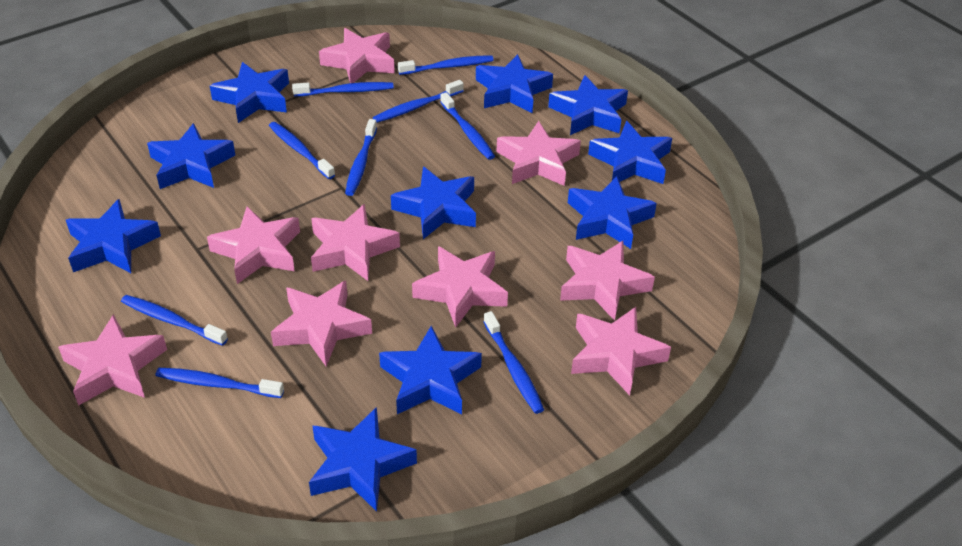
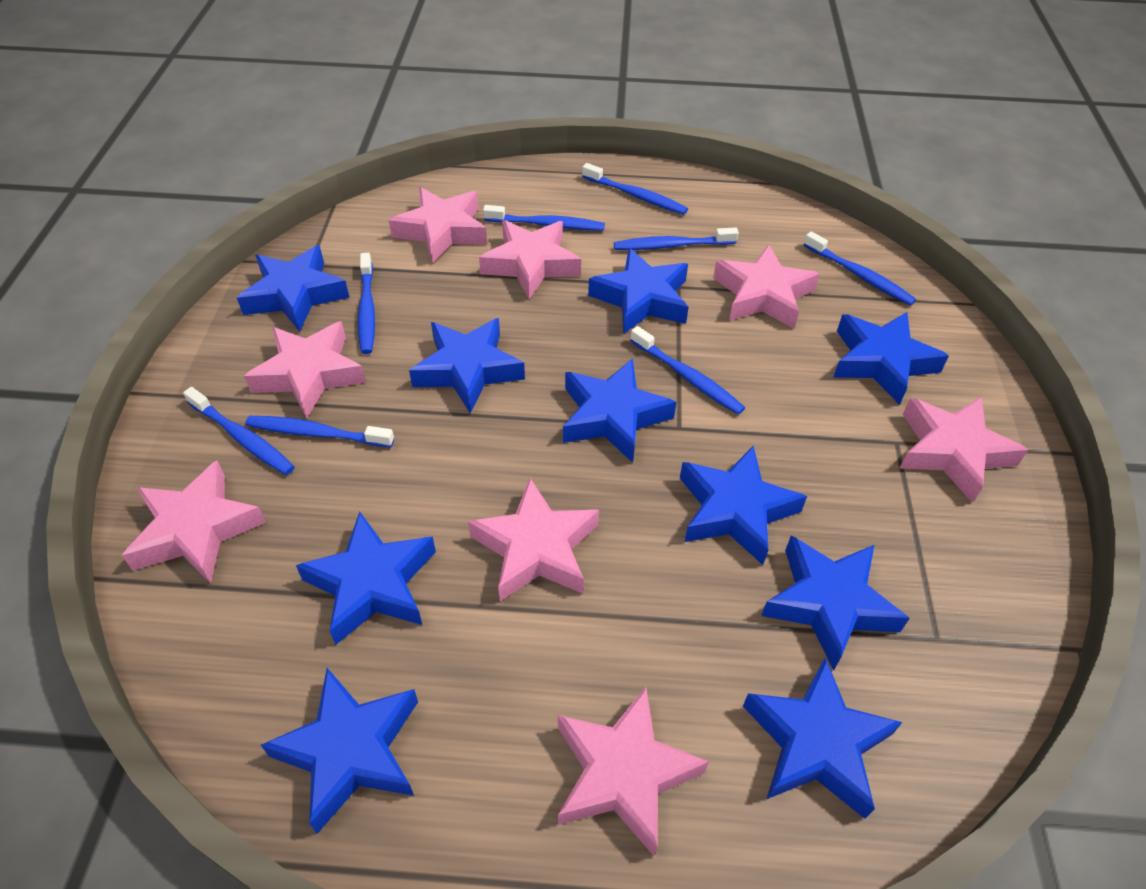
blue toothbrush: [121,295,228,346] [156,368,284,398] [269,122,335,179] [292,82,394,97] [345,119,377,196] [373,80,464,123] [398,55,494,75] [440,92,495,160] [483,311,544,414] = 9 -> [183,387,295,475] [245,416,394,447] [358,253,375,354] [483,205,605,231] [582,163,688,215] [614,227,739,250] [630,326,745,415] [804,231,916,306] = 8
pink star: [58,314,167,405] [207,207,300,284] [271,281,372,367] [311,204,400,281] [319,28,395,83] [412,246,508,328] [497,121,581,186] [560,241,655,321] [571,307,671,395] = 9 -> [122,460,266,583] [244,321,366,418] [389,187,487,264] [468,478,599,601] [479,220,581,299] [558,687,709,856] [713,244,819,329] [899,397,1028,503] = 8

